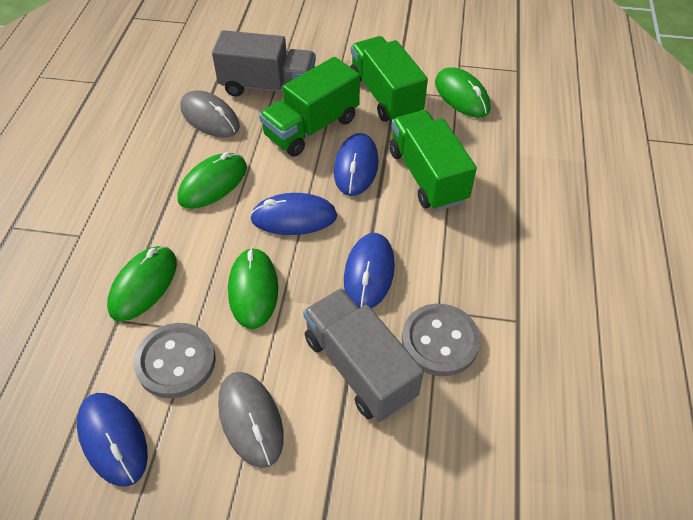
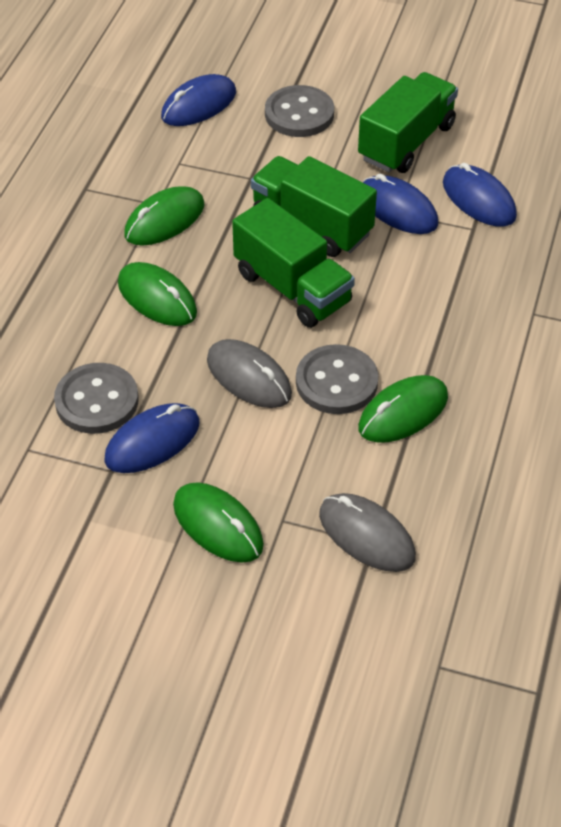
grey button: [134,323,216,398] [402,304,480,376] = 2 -> [54,363,139,434] [265,85,334,137] [296,344,378,414] = 3
grey truck: [212,30,316,96] [303,288,424,422] = 2 -> none = 0

